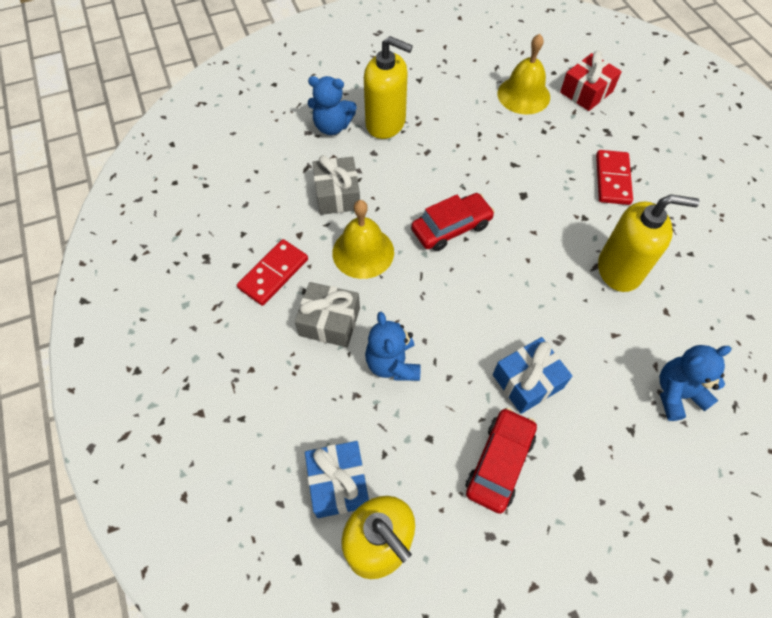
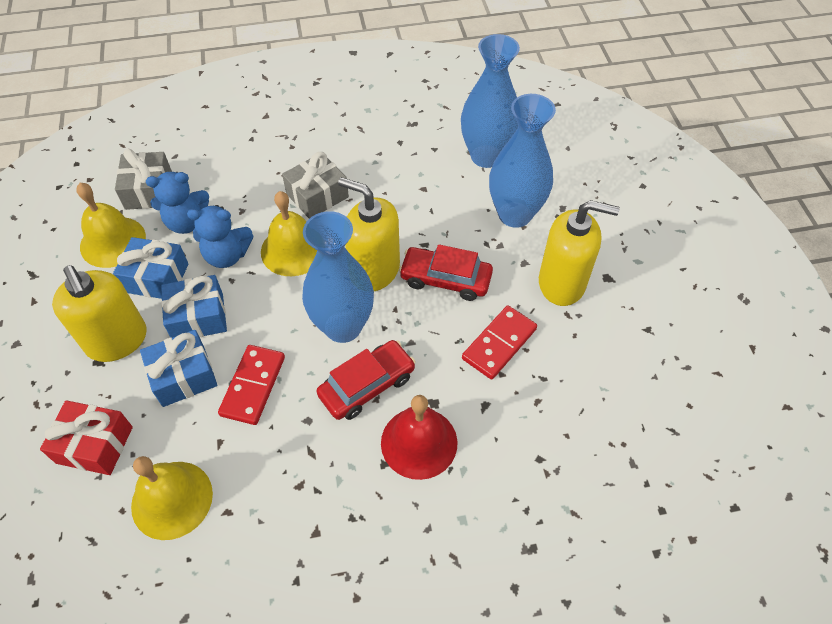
blue gift: [305,441,369,518] [493,337,572,414] = 2 -> [113,237,188,299] [140,330,217,407] [161,275,227,338] = 3
blue teddy bear: [308,76,357,135] [365,312,421,381] [660,345,731,421] = 3 -> [146,172,209,234] [187,205,253,268] = 2
blue vase: none = 0 -> [302,211,374,343] [461,34,520,168] [489,94,556,228] = 3
red bell: none = 0 -> [381,395,457,480] = 1
yellow bell: [332,200,394,279] [497,34,550,115] = 2 -> [76,183,146,268] [131,456,213,540] [261,191,317,276] = 3

